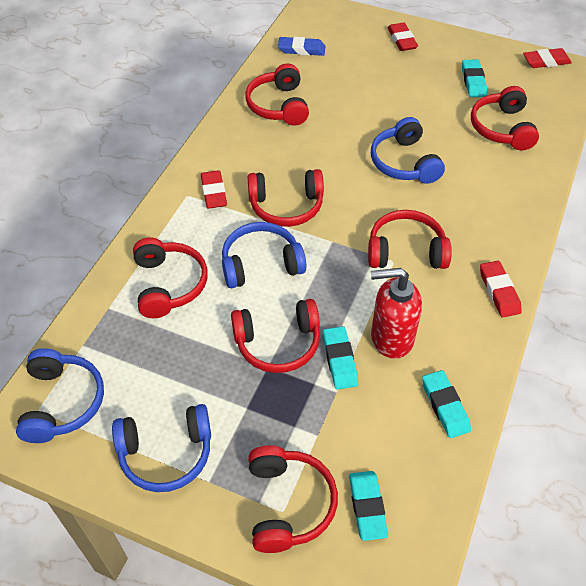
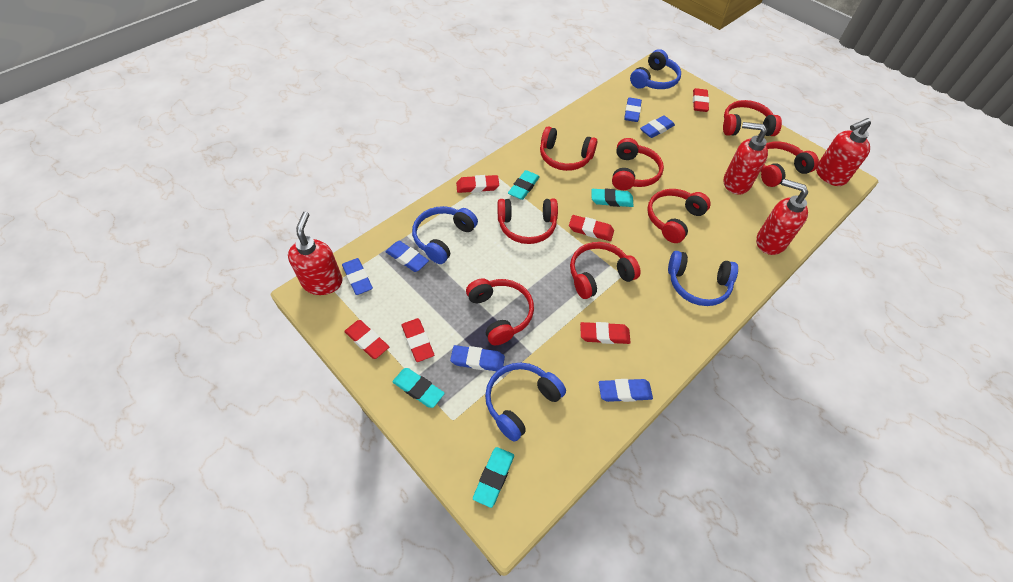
blue eraser: [278,37,326,56] = 1 -> [342,258,373,295] [385,241,429,272] [450,345,505,371] [599,379,653,402] [624,98,642,122] [640,116,675,138] = 6
red eraser: [201,170,227,209] [387,23,418,51] [480,261,522,317] [523,48,572,68] = 4 -> [344,320,389,359] [401,318,434,362] [456,175,499,193] [569,215,614,241] [580,322,631,344] [693,88,709,112] = 6
red headphones: [133,237,208,318] [231,299,320,373] [245,64,309,125] [248,169,324,227] [248,445,338,553] [368,210,452,269] [471,86,539,150] = 7 -> [466,278,534,345] [498,199,558,244] [540,126,597,171] [570,242,640,299] [612,138,664,190] [647,189,711,243] [723,100,782,136] [761,141,819,187] = 8
red soap dispenser: [371,268,422,359] = 1 -> [288,212,343,295] [724,122,768,195] [756,179,808,255] [816,118,871,186] = 4

